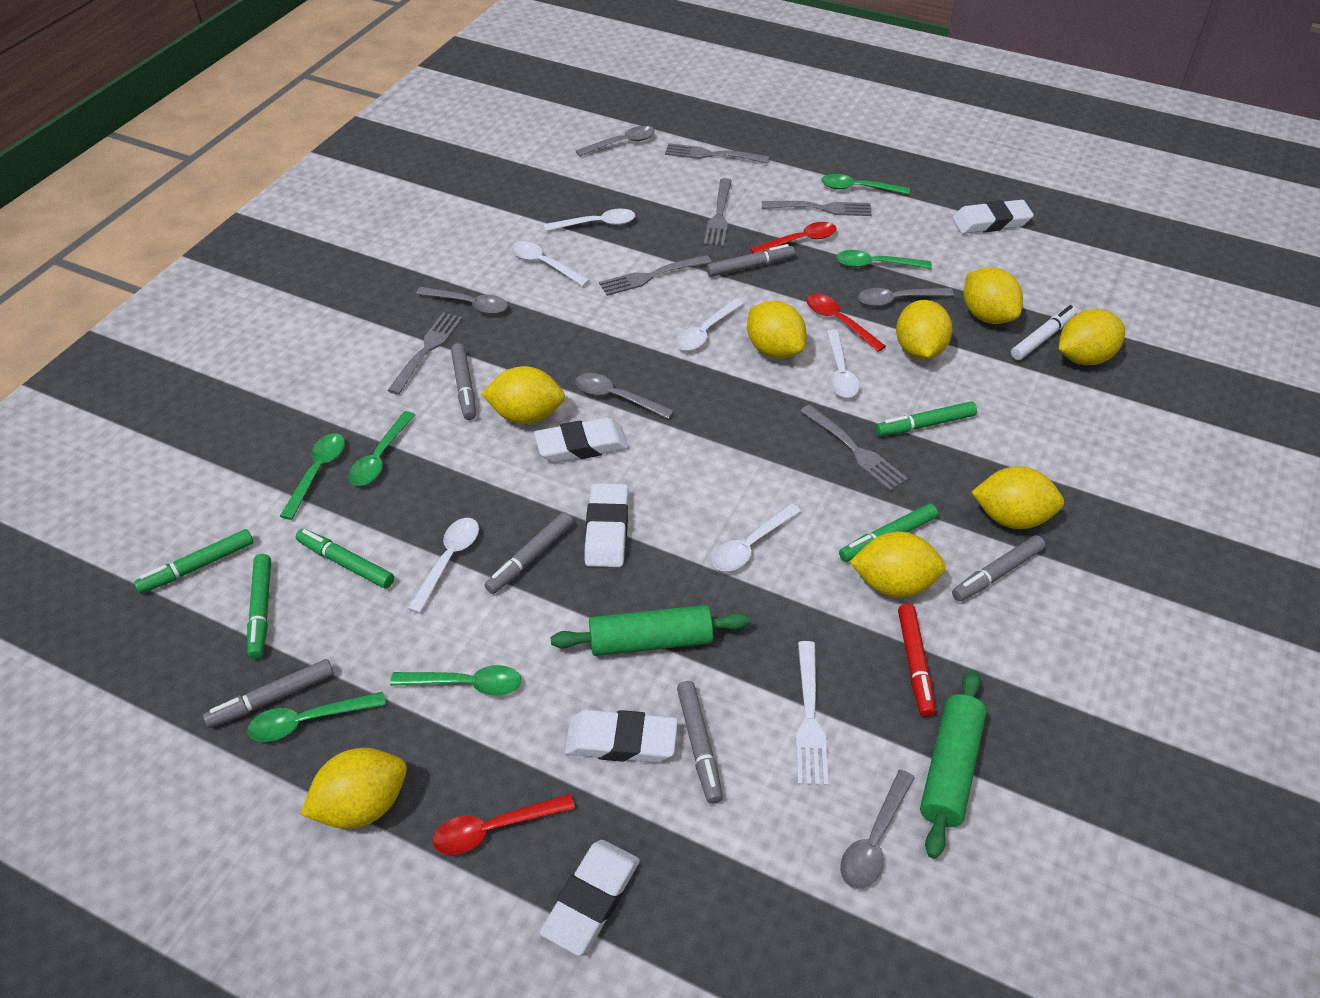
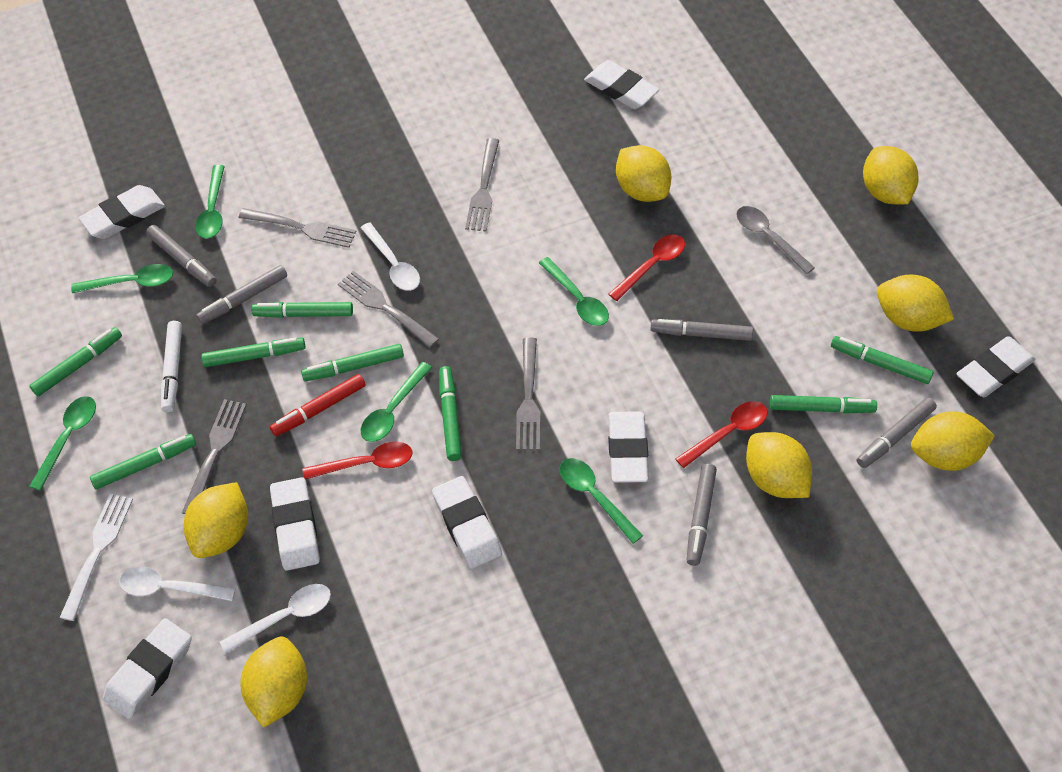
green marker: [134,529,254,594] [247,554,271,659] [296,529,394,589] [839,504,938,562] [876,401,977,436] = 5 -> [30,327,122,396] [90,434,196,489] [201,337,305,367] [251,302,353,318] [301,344,404,381] [439,366,462,461] [770,395,877,413] [831,336,933,384] = 8
green rolling pin: [551,605,750,656] [920,670,987,859] = 2 -> none = 0
grey fork: [387,312,463,395] [599,255,712,296] [665,143,769,164] [704,178,732,247] [762,201,872,216] [800,404,908,491] = 6 -> [182,399,246,514] [239,208,357,248] [338,271,439,348] [465,138,499,232] [516,337,540,450] = 5
grey marker: [203,659,334,728] [451,343,476,420] [484,512,573,594] [677,681,723,804] [706,244,795,277] [952,535,1045,601] = 6 -> [146,225,217,287] [196,265,287,324] [650,319,753,341] [687,464,717,566] [857,397,937,468] = 5
grey spoon: [416,287,508,314] [576,126,655,156] [576,373,674,419] [840,770,915,889] [858,288,954,306] = 5 -> [736,206,815,274] = 1
white eraser: [534,418,628,463] [539,840,640,956] [564,710,678,763] [585,483,628,567] [952,200,1034,234] = 5 -> [78,185,165,239] [103,618,191,719] [270,477,320,571] [432,476,502,569] [584,60,659,109] [608,411,649,483] [956,336,1036,397] = 7
white spoon: [407,518,479,613] [511,241,590,286] [544,208,635,231] [675,298,744,351] [712,503,801,571] [826,330,860,398] = 6 -> [119,567,236,601] [220,584,331,654] [361,222,420,291] = 3
yellow lemon: [300,748,407,829] [481,366,565,424] [747,301,806,359] [850,532,946,598] [896,300,952,360] [964,267,1023,324] [971,466,1064,529] [1059,309,1125,365] = 8 -> [184,482,248,558] [240,637,307,728] [616,145,671,202] [746,432,812,498] [863,146,918,204] [877,275,954,332] [911,412,995,471] = 7

